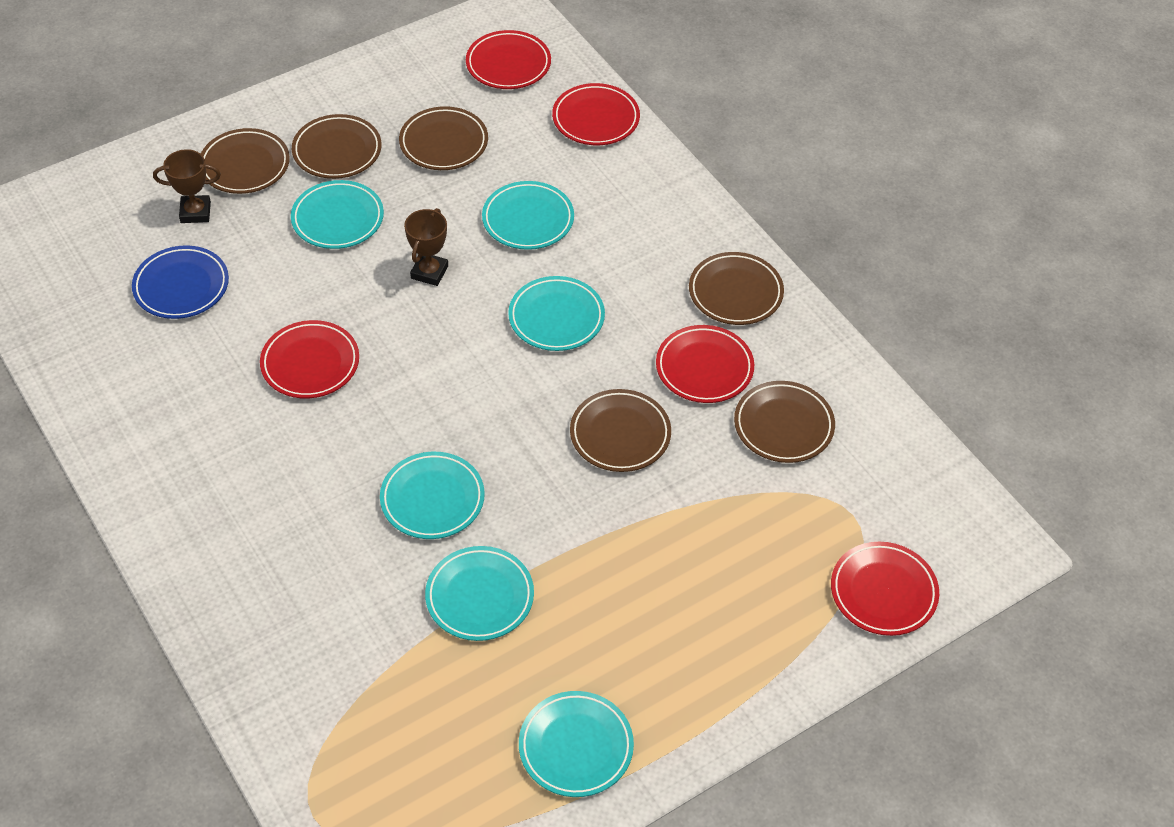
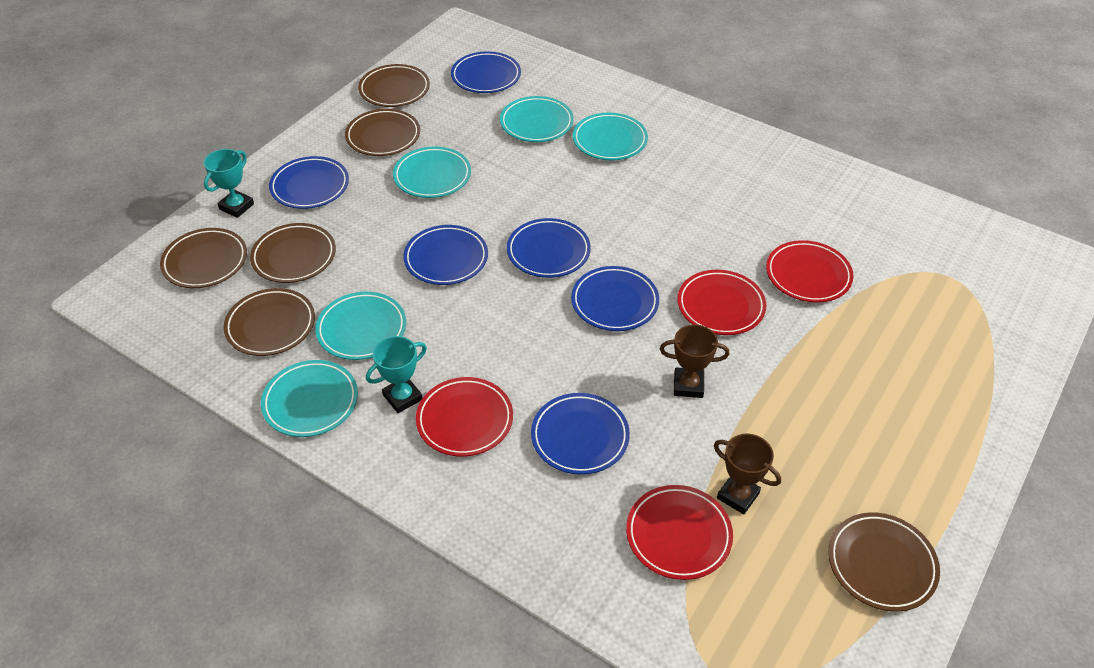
blue plate: [132,245,229,319] = 1 -> [269,156,349,209] [403,225,488,285] [451,51,521,93] [507,218,591,278] [531,393,630,475] [571,266,659,331] = 6
red plate: [260,320,359,398] [466,30,551,89] [552,83,640,145] [656,325,754,403] [831,542,939,636] = 5 -> [416,377,513,457] [626,485,733,580] [677,270,766,335] [766,240,853,303] = 4
turquoise plate: [291,180,384,249] [380,452,485,539] [425,546,534,641] [482,181,574,250] [508,276,605,351] [519,691,634,797] = 6 -> [261,360,358,437] [315,292,406,360] [393,147,471,198] [500,96,574,142] [573,113,648,160] = 5
turquoise trophy: none = 0 -> [204,149,254,218] [366,336,427,413] = 2

